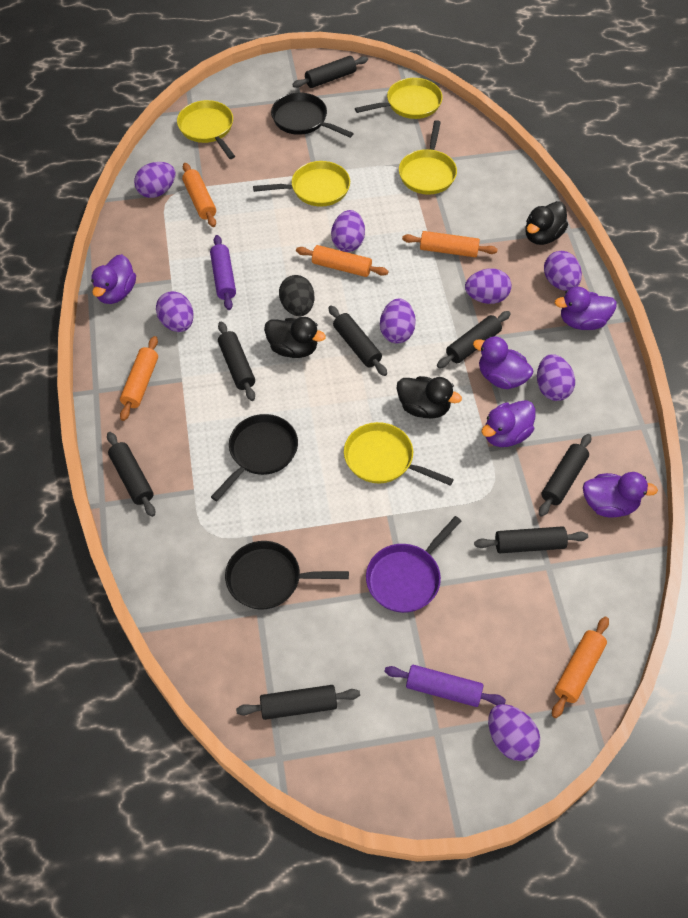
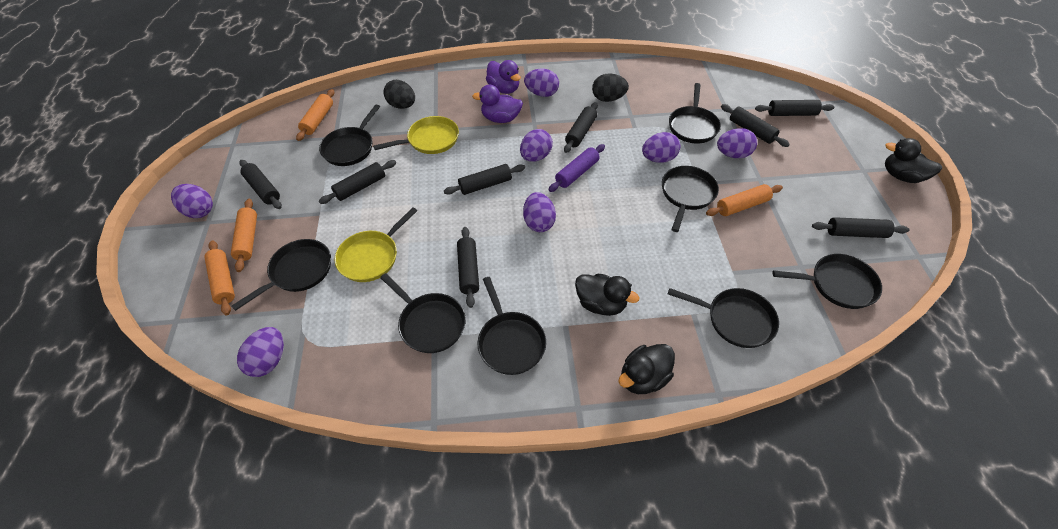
black egg: [279,275,315,316] = 1 -> [383,80,415,109] [592,73,629,102] = 2
black pan: [211,414,298,501] [225,541,349,610] [271,93,354,138] = 3 -> [232,239,331,311] [319,104,380,166] [380,273,466,353] [477,277,546,375] [662,166,719,232] [668,288,779,348] [669,83,721,144] [773,254,882,309] = 8
orange rolling pin: [120,336,158,421] [182,163,216,227] [296,245,388,277] [402,231,498,257] [552,617,609,718] = 5 -> [204,240,235,315] [231,199,257,272] [296,89,334,141] [706,184,783,216] = 4
purple duck: [91,254,136,304] [473,336,533,389] [481,400,536,447] [555,287,617,330] [583,472,658,518] = 5 -> [472,85,523,123] [486,60,521,94] = 2
purple egg: [134,162,175,198] [156,291,194,332] [331,210,365,252] [380,299,416,343] [465,269,512,304] [488,704,540,761] [537,354,575,401] [544,251,582,291] = 8 -> [171,184,213,218] [237,327,284,377] [520,129,553,162] [523,192,556,232] [524,69,559,97] [642,132,681,163] [717,128,757,158] = 7
purple pan: [366,516,461,613] = 1 -> none = 0
purple rolling pin: [210,235,236,310] [384,665,506,707] = 2 -> [548,144,605,192] = 1
yellow pan: [177,100,235,159] [253,161,350,207] [344,422,454,486] [355,78,443,119] [399,120,457,195] = 5 -> [335,207,417,282] [373,116,459,154] = 2

